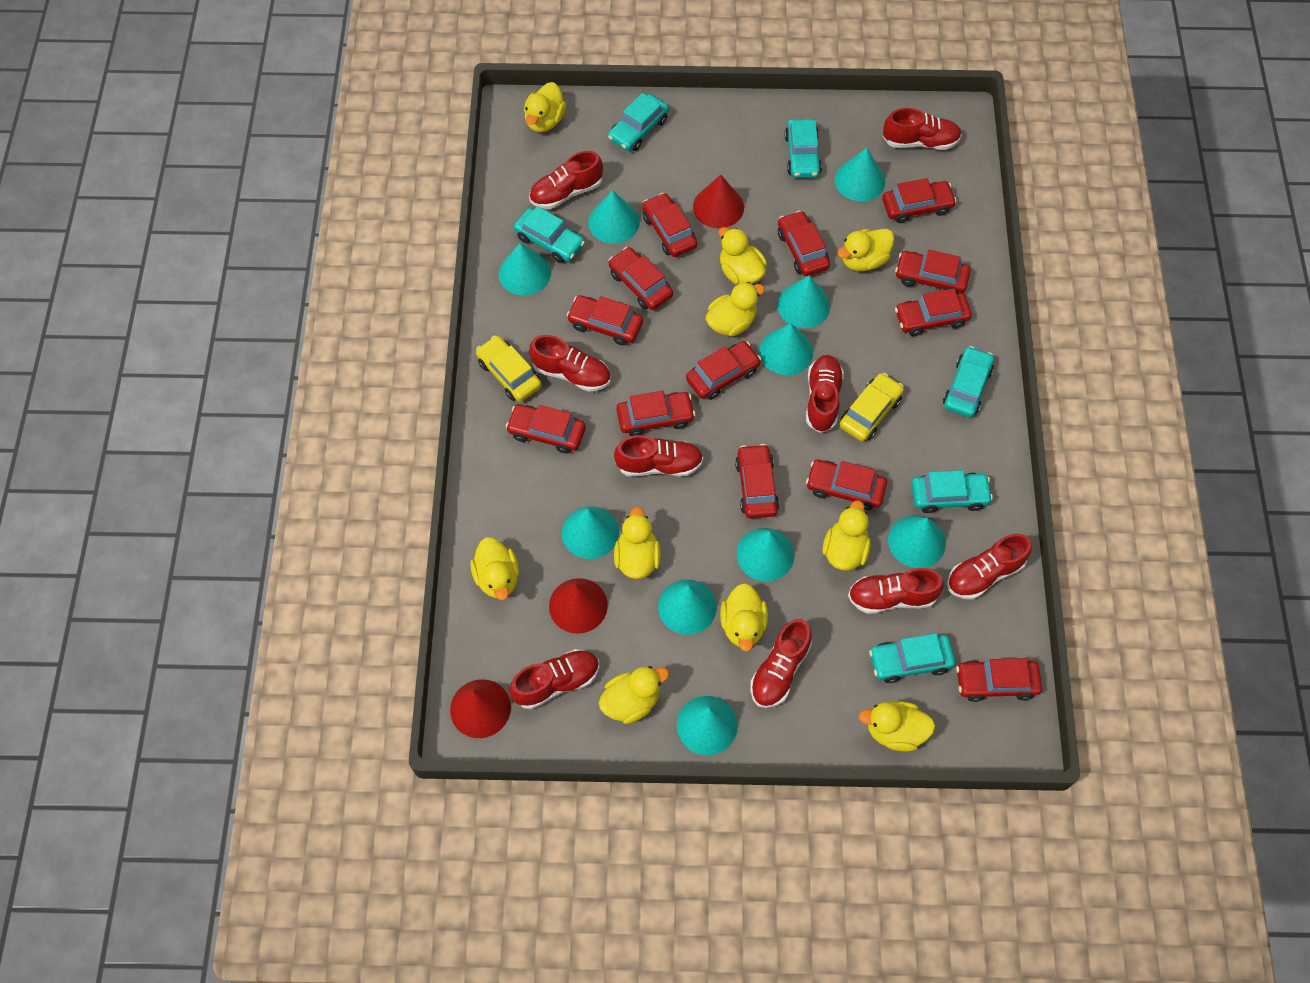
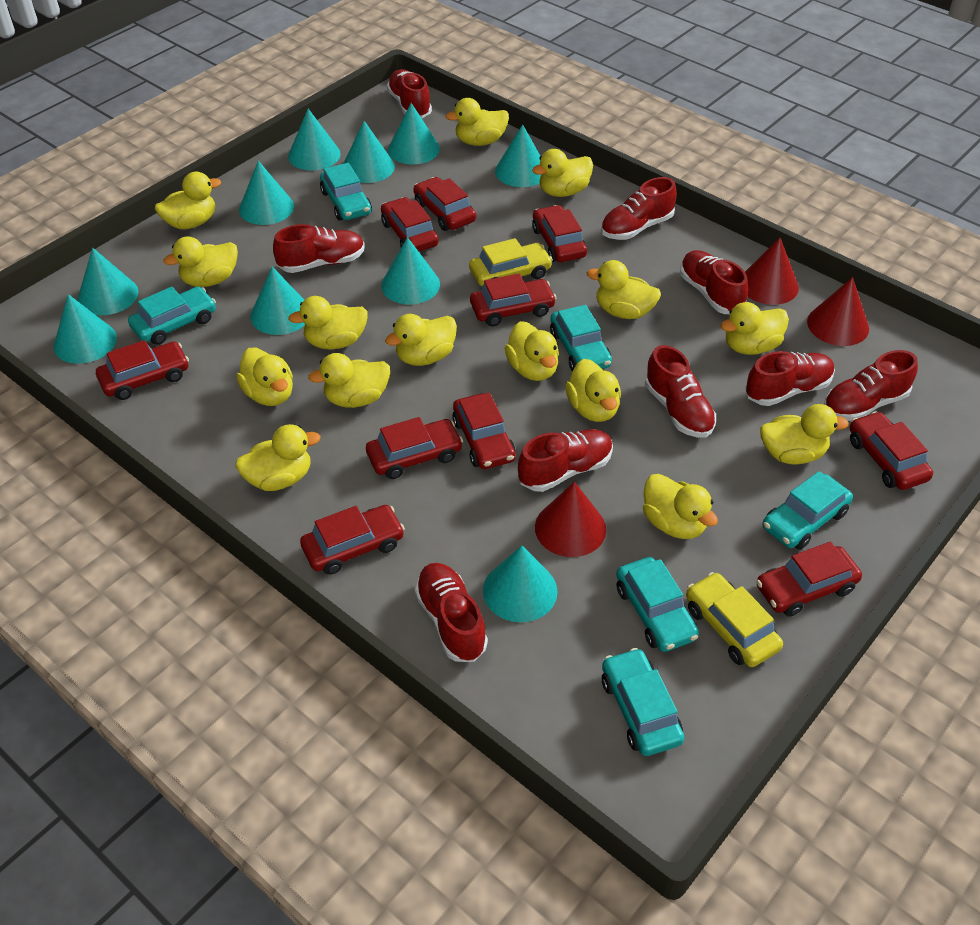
red car: [506,404,586,454] [567,295,643,346] [609,247,673,310] [616,391,695,436] [642,193,697,257] [686,341,761,400] [735,444,779,518] [778,211,830,276] [806,460,887,510] [882,178,957,223] [895,250,971,293] [895,288,972,336] [956,658,1042,702] = 13 -> [96,340,189,400] [300,505,405,575] [366,417,463,479] [381,197,439,251] [413,177,476,231] [452,393,516,469] [470,274,557,326] [532,205,587,262] [756,541,862,617] [850,411,933,490] = 10
yellow duck: [470,537,519,600] [524,82,566,132] [599,666,669,724] [614,506,661,579] [706,282,765,337] [719,227,767,284] [720,583,768,652] [823,500,871,571] [837,229,894,271] [859,701,935,752] = 10 -> [155,172,221,229] [163,236,238,287] [235,424,321,491] [236,348,293,406] [288,296,368,350] [308,353,390,408] [385,314,457,366] [446,98,509,146] [505,321,559,381] [532,149,593,197] [565,359,621,422] [587,260,661,319] [643,474,718,539] [720,302,789,355] [760,404,849,464] = 15

